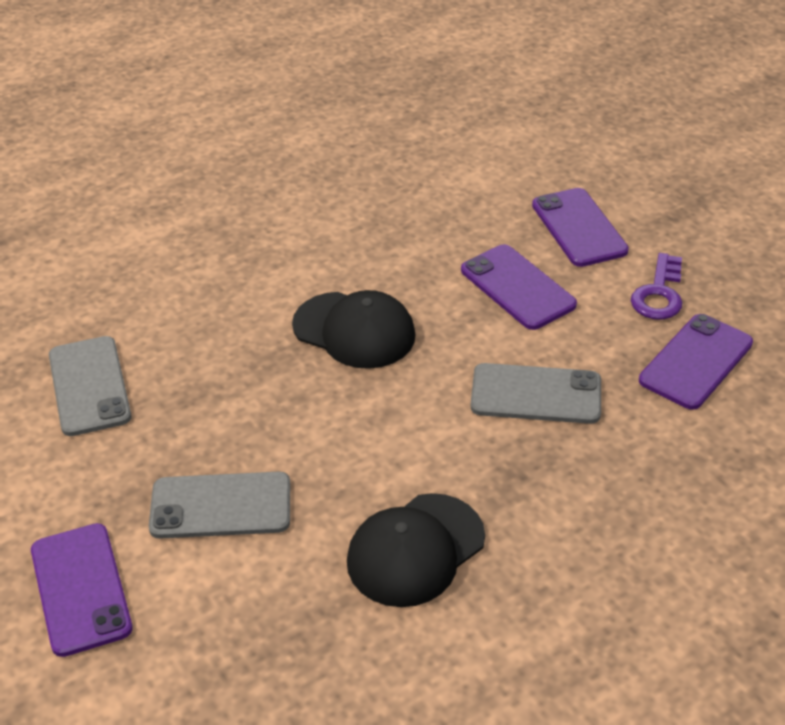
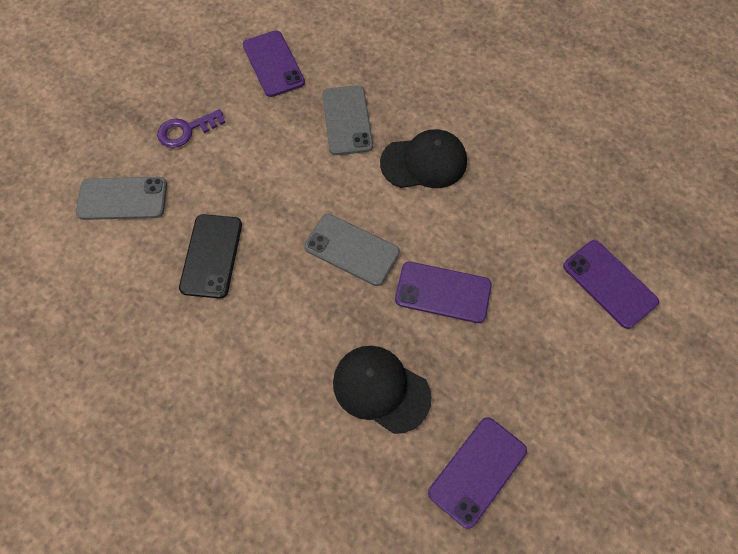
black phone: none = 0 -> [179,214,242,299] = 1

